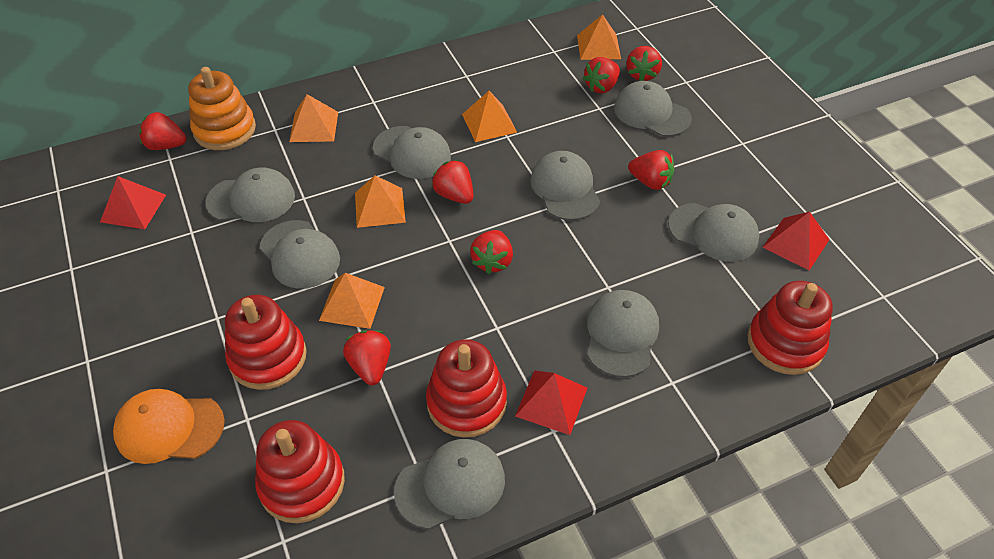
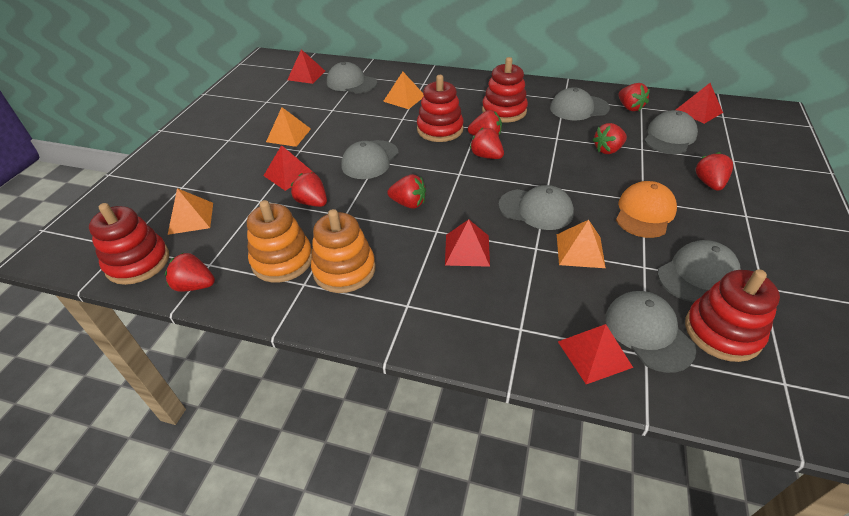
grey cap: [205,167,295,222] [260,220,340,289] [373,126,451,179] [394,439,505,530] [530,151,600,220] [587,290,659,377] [614,81,692,137] [668,203,759,262] = 8 -> [327,62,377,94] [341,140,399,179] [498,185,574,230] [550,87,610,120] [606,291,696,373] [644,110,698,154] [657,240,741,303] = 7
orange pyramid: [289,94,338,142] [319,273,385,329] [355,175,406,228] [462,91,517,142] [577,14,621,60] = 5 -> [168,188,213,235] [266,107,311,147] [383,72,424,109] [557,220,606,268] = 4
orange stacking toy: [188,67,256,150] = 1 -> [247,200,312,283] [311,209,375,293] = 2
red pyramid: [100,176,166,229] [515,370,587,435] [762,212,829,270] = 3 -> [264,145,315,191] [287,49,325,84] [445,219,490,267] [558,324,633,384] [676,83,723,124] = 5
red strawberry: [139,112,187,150] [343,331,391,385] [432,160,473,204] [470,230,513,274] [583,57,620,93] [626,46,662,81] [628,150,674,190] = 7 -> [165,253,215,292] [291,172,327,207] [387,174,426,209] [468,110,502,136] [470,128,504,159] [593,123,627,154] [618,83,650,111] [696,152,733,191] = 8

